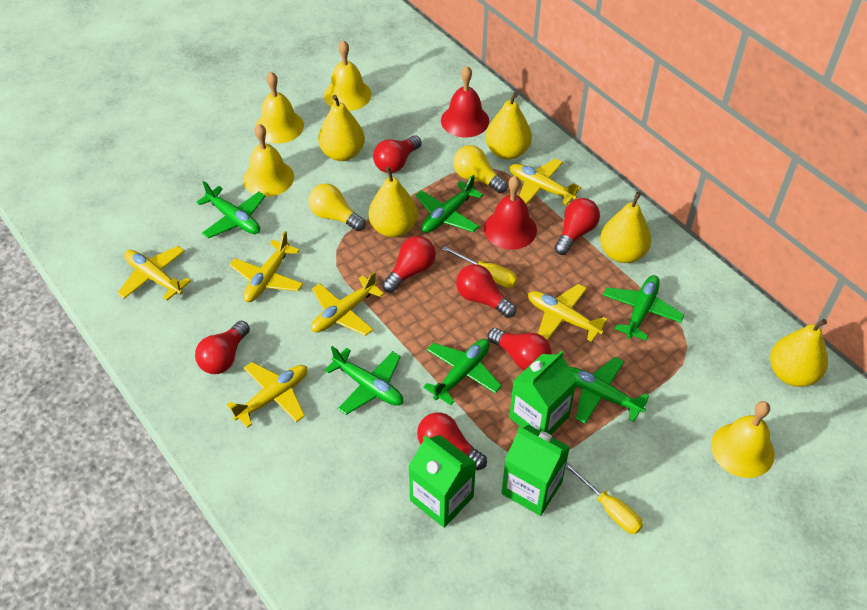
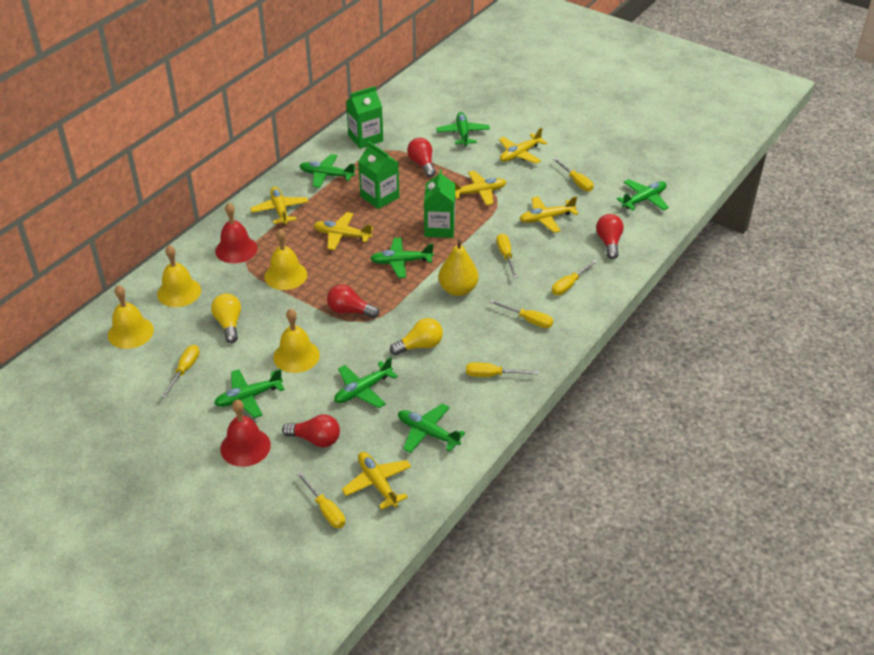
green plane: [196,181,265,238] [325,346,403,415] [415,175,483,233] [423,339,502,405] [570,357,649,424] [603,275,684,340] = 6 -> [214,369,285,418] [300,154,356,188] [334,357,398,408] [370,237,434,278] [398,404,465,453] [436,112,490,146] [617,179,669,211] = 7
red light bulb: [195,321,250,374] [373,135,422,173] [382,236,436,293] [417,412,487,470] [456,264,516,318] [488,328,552,370] [554,198,600,255] = 7 -> [282,414,340,447] [327,284,379,318] [407,138,436,177] [596,214,624,259] = 4
yellow pear: [318,95,365,161] [368,167,418,237] [486,92,532,159] [600,192,651,263] [770,319,828,387] = 5 -> [438,239,479,296] = 1
yellow screwdriver: [442,246,518,288] [566,462,643,534] = 2 -> [161,345,200,398] [297,472,345,528] [466,362,538,377] [490,300,553,328] [497,233,517,278] [552,260,598,295] [553,158,594,192] = 7

